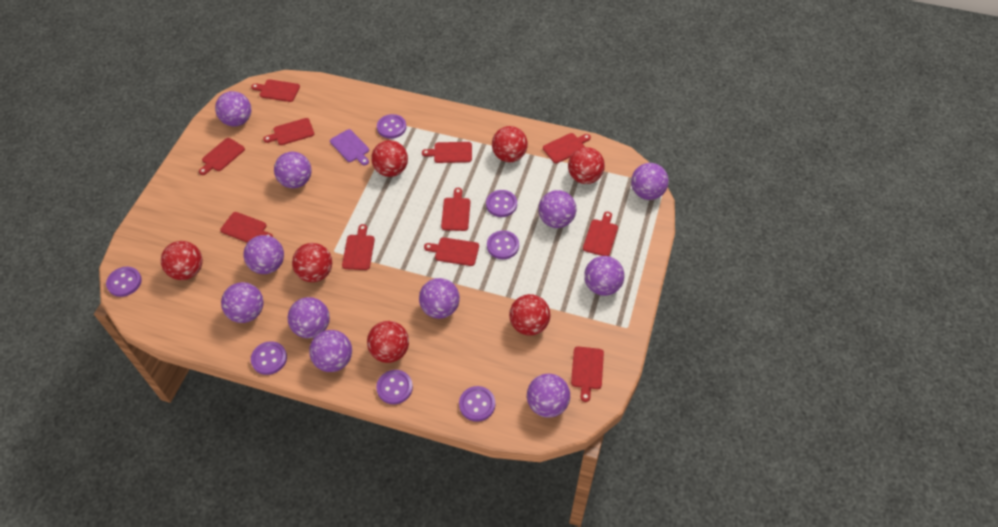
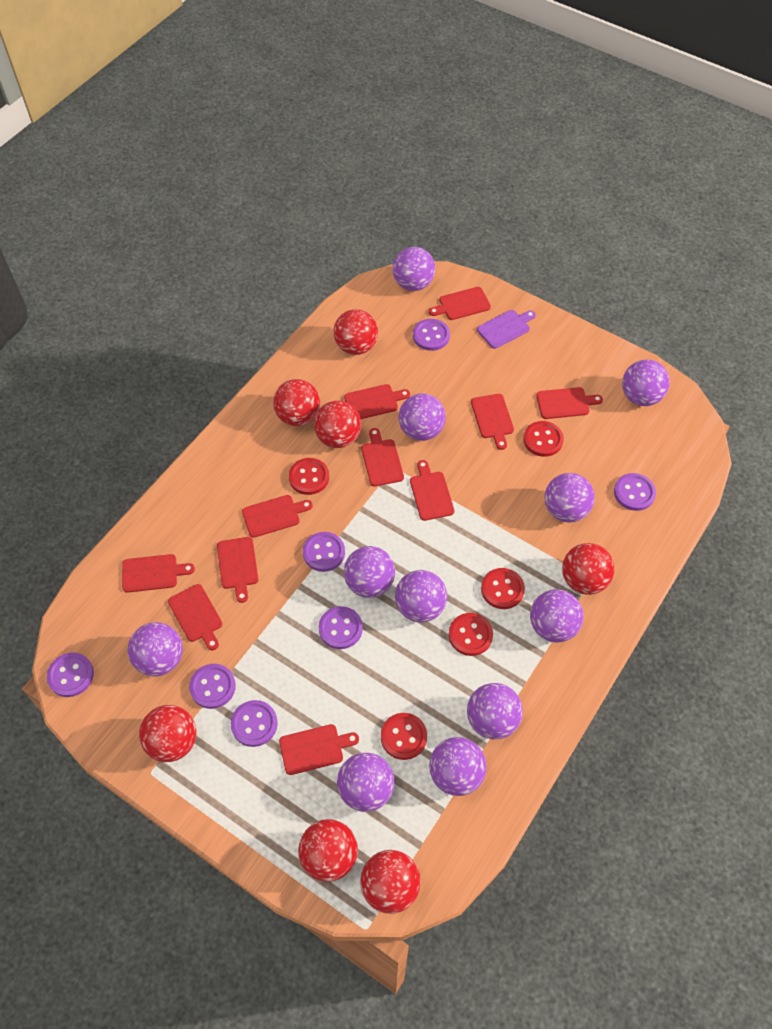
red button: none = 0 -> [289,458,329,495] [381,713,427,760] [449,613,493,656] [481,568,525,609] [523,421,564,457] = 5

